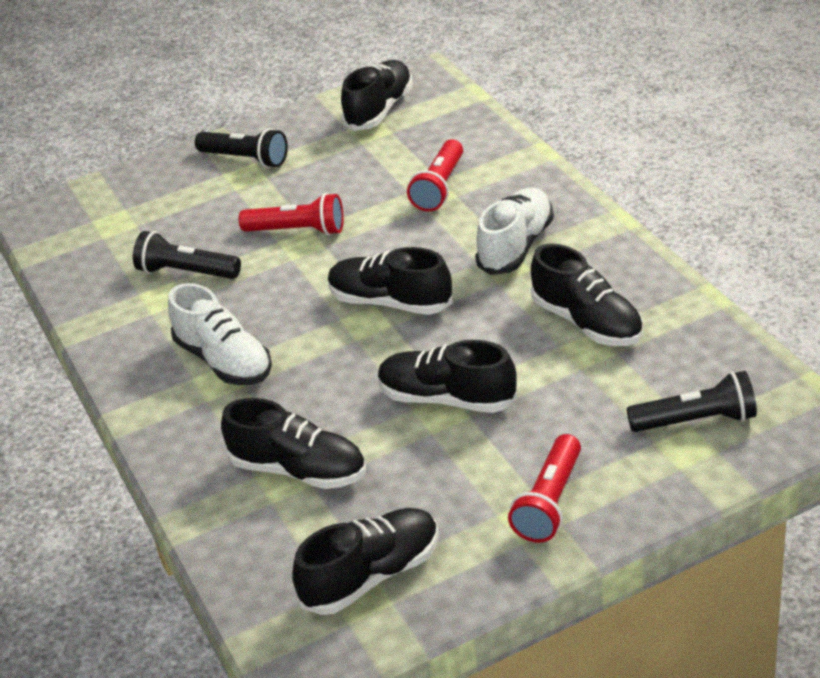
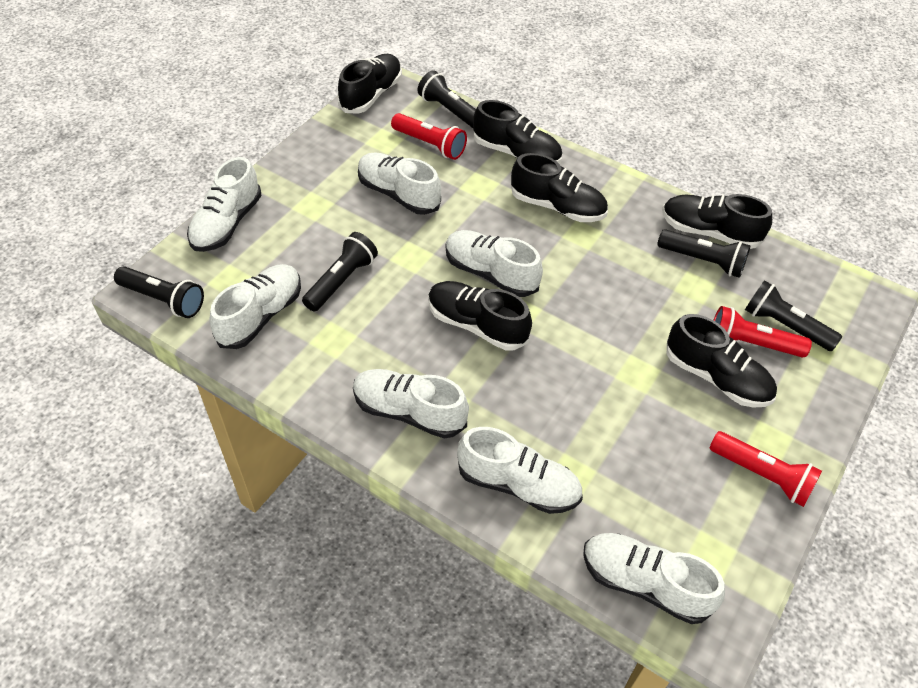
black flashlight: [133,231,241,279] [195,128,288,168] [627,371,757,432] = 3 -> [114,266,204,318] [302,232,378,312] [418,70,476,128] [657,229,751,278] [745,280,842,351] = 5
white shoe: [168,283,272,385] [475,187,554,275] = 2 -> [187,157,262,252] [209,264,301,349] [353,369,469,439] [358,152,441,215] [446,230,543,297] [457,427,583,514] [583,533,725,624] = 7

